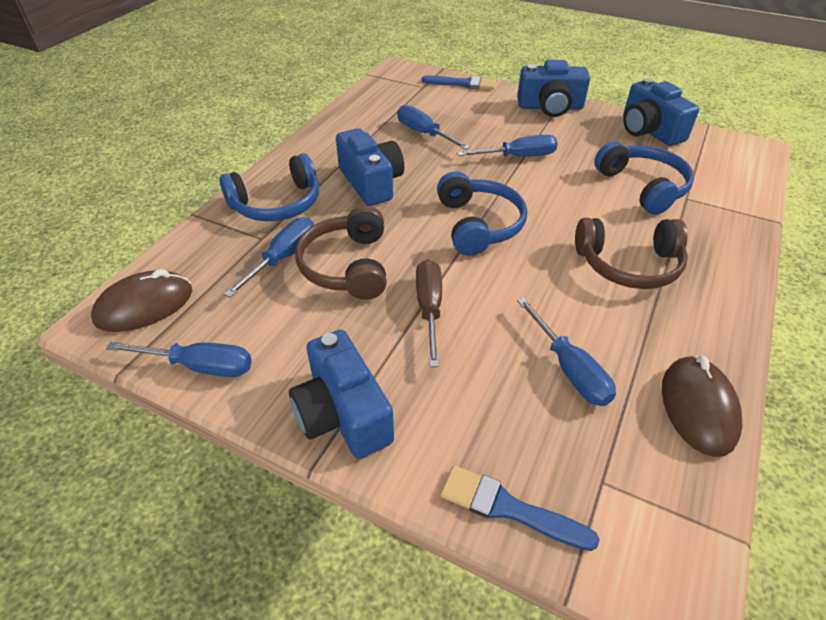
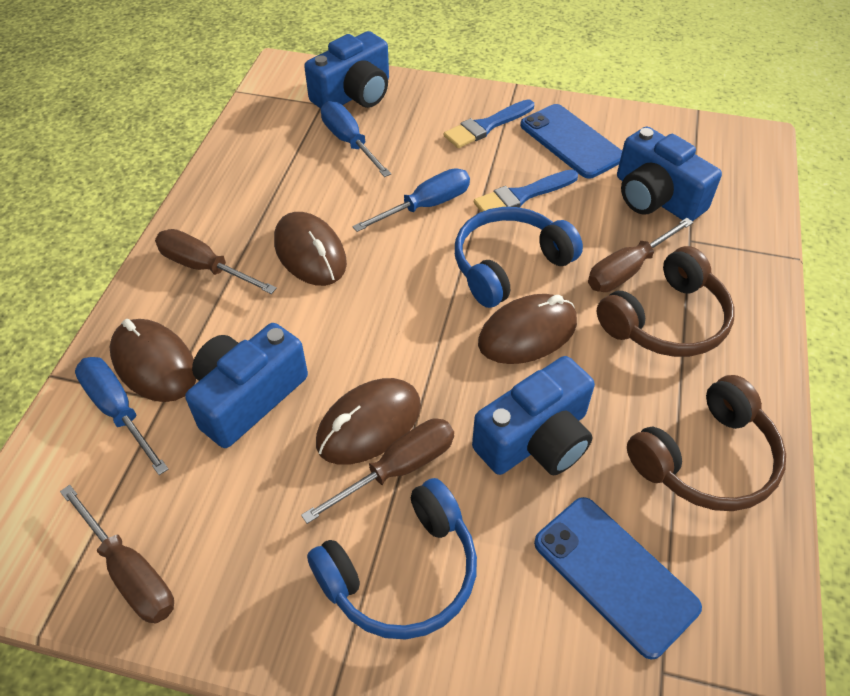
blue headphones: [219,153,319,221] [437,171,527,256] [594,141,694,215] = 3 -> [307,478,477,640] [455,207,583,308] = 2
blue phone: none = 0 -> [520,104,622,179] [534,497,702,660] = 2
blue screwdriver: [106,342,252,377] [224,217,314,298] [397,105,470,150] [457,135,558,157] [517,297,616,406] = 5 -> [75,357,168,475] [321,101,391,177] [352,168,470,232] = 3
brown mouse: [91,269,192,332] [662,355,743,457] = 2 -> [110,319,196,402] [274,212,347,286] [316,378,421,465] [478,294,577,364] = 4
brown screwdriver: [416,260,442,367] = 1 -> [60,485,174,624] [155,229,277,294] [301,418,454,524] [588,218,693,292] = 4

